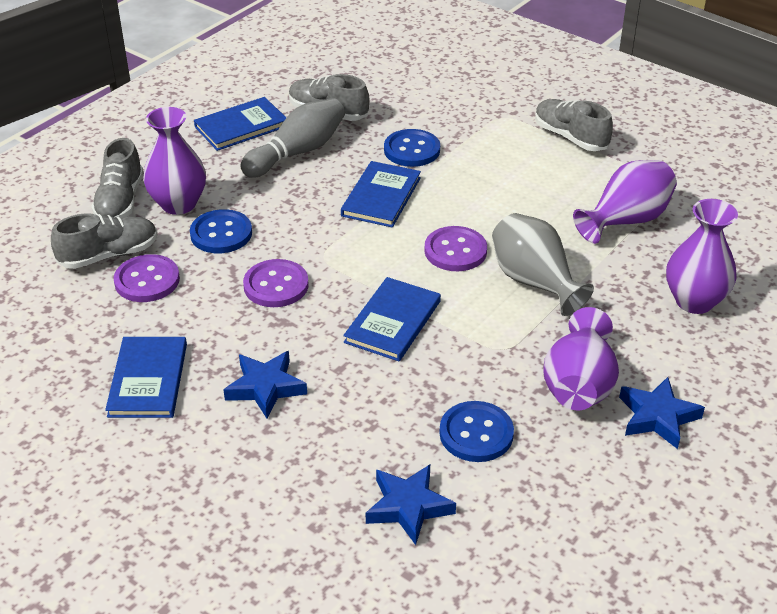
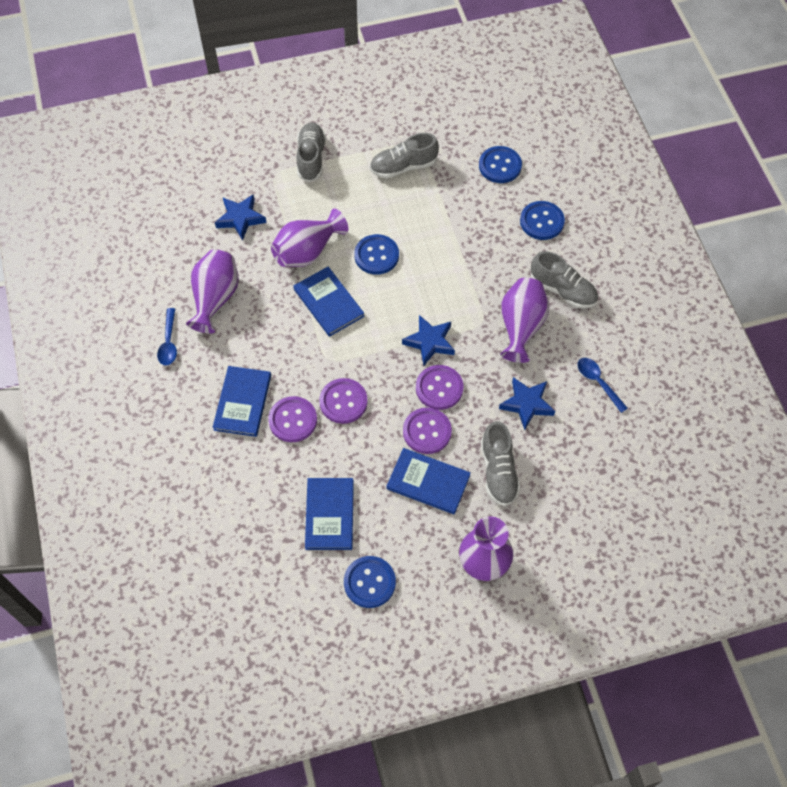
blue button: [190,209,252,253] [384,129,440,167] [439,401,514,462] = 3 -> [344,556,396,608] [354,234,399,275] [479,146,522,183] [520,201,565,240] = 4
blue spoon: none = 0 -> [157,308,177,366] [578,358,628,413] = 2
grey bowling pin: [241,98,345,178] = 1 -> none = 0
grey vase: [492,213,594,316] = 1 -> none = 0
purple button: [114,254,180,302] [243,259,309,307] [424,226,487,271] = 3 -> [268,396,317,442] [319,378,368,424] [403,407,452,454] [416,365,463,410] = 4

